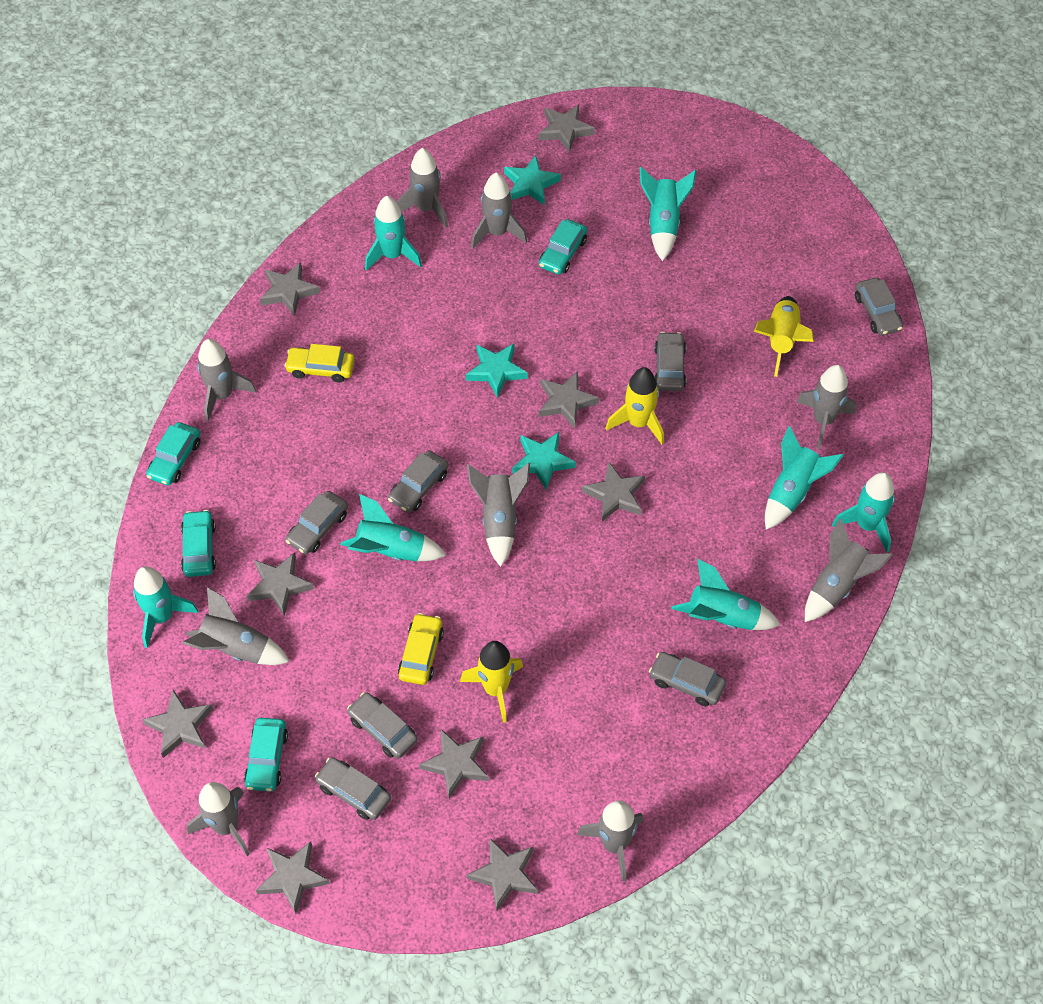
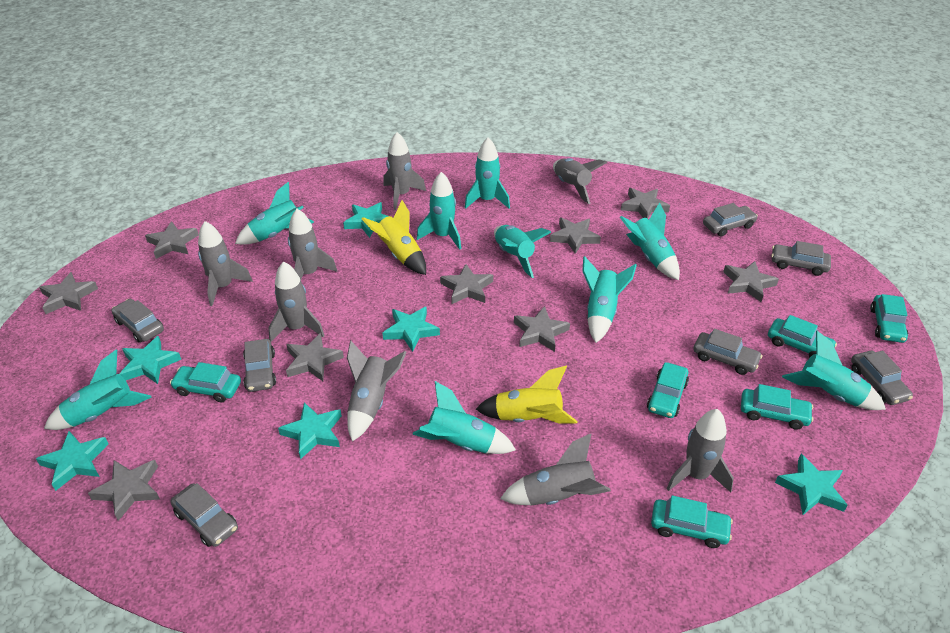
grey rocket: [182,587,290,665] [187,782,250,856] [197,339,256,422] [397,148,448,228] [467,463,530,567] [471,172,527,249] [577,801,643,882] [796,365,856,449] [805,518,893,622] = 9 -> [198,221,253,306] [268,261,325,341] [288,209,338,280] [347,341,407,441] [383,132,426,210] [500,433,611,505] [553,158,607,204] [667,409,734,492] = 8
turquoise car: [146,422,200,485] [181,510,216,577] [244,718,288,791] [539,219,587,275] = 4 -> [170,362,241,402] [647,362,689,418] [651,495,733,548] [741,384,813,430] [768,315,837,358] [870,294,908,343] = 6
turquoise rocket: [133,566,198,648] [341,494,446,561] [365,196,422,271] [640,167,696,261] [671,559,780,630] [765,426,844,529] [832,472,895,552] = 7 -> [44,350,152,430] [235,182,314,245] [412,381,516,454] [417,172,461,250] [465,138,510,209] [494,225,551,278] [582,256,637,343] [620,202,680,280] [782,331,886,410] = 9
turquoise star: [466,344,528,398] [504,155,561,205] [512,432,576,490] = 3 -> [36,431,109,491] [119,336,181,384] [278,402,342,459] [343,202,388,238] [382,307,440,352] [775,454,848,515] = 6
yellow car: [284,344,355,383] [398,613,444,685] = 2 -> none = 0
yellow rocket: [460,641,523,723] [606,367,664,444] [754,296,814,377] = 3 -> [362,200,426,275] [476,366,578,424] = 2

